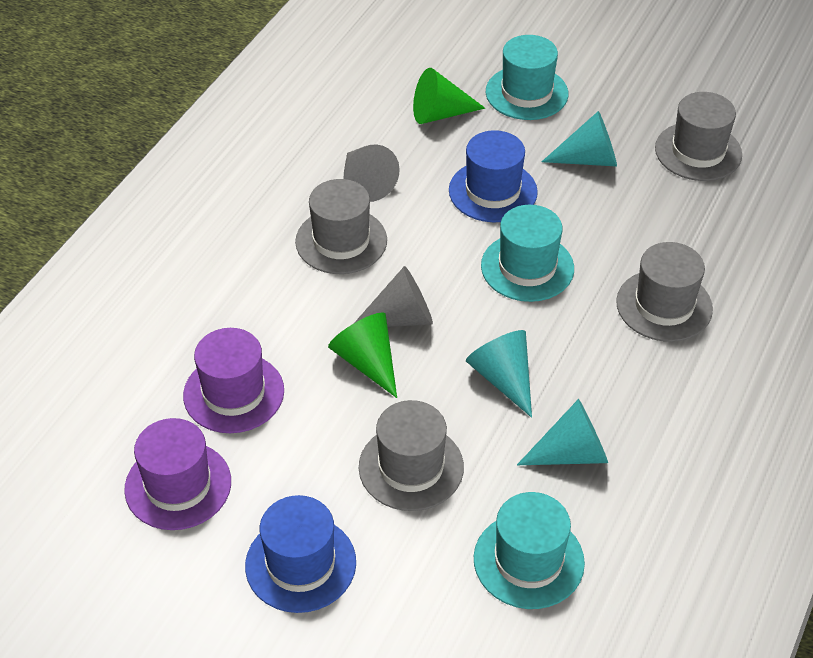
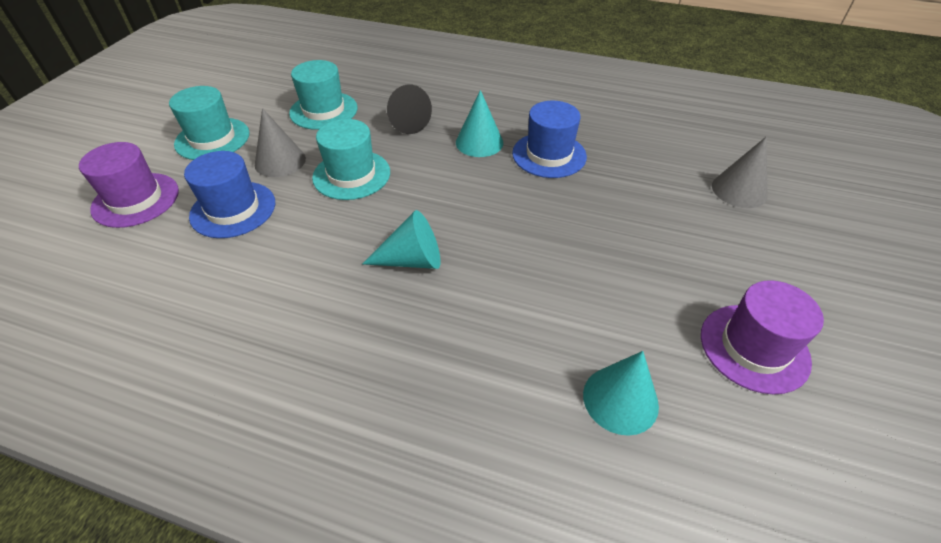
black cone: none = 0 -> [387,84,432,134] = 1
green cone: [328,312,397,398] [413,68,485,124] = 2 -> none = 0
grey hat: [295,179,387,274] [359,400,464,511] [616,242,713,342] [655,92,742,181] = 4 -> none = 0

